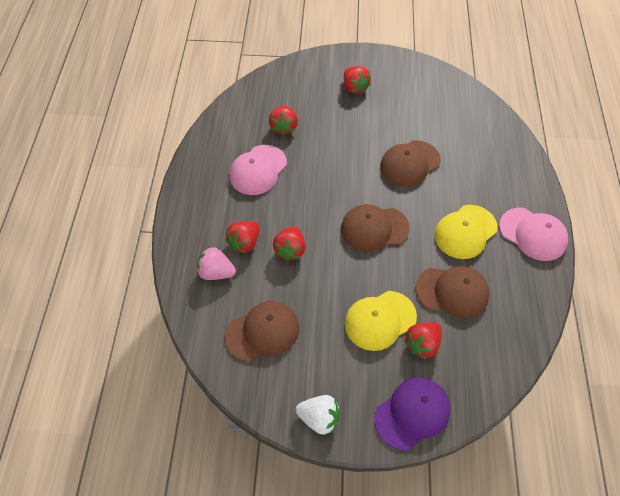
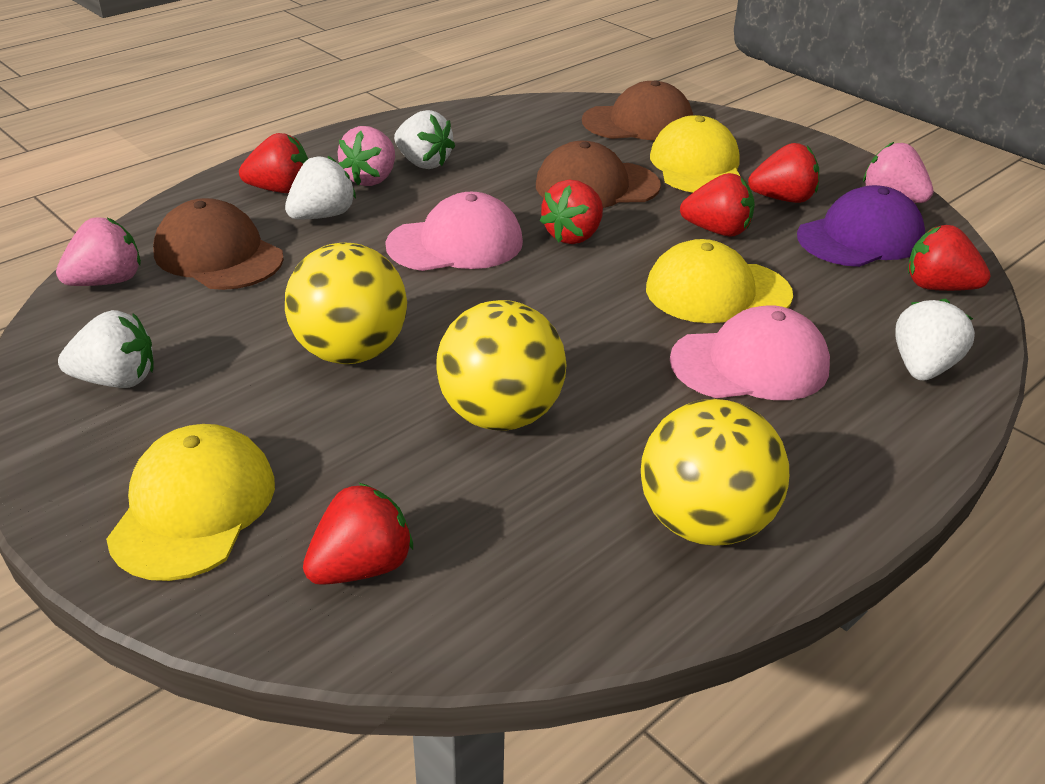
brown cap: [225,301,299,362] [341,204,410,251] [380,140,441,187] [416,266,490,318] = 4 -> [153,198,284,290] [536,141,661,208] [582,80,693,140] = 3
pink strawberry: [197,247,236,280] = 1 -> [56,217,141,286] [338,126,395,186] [863,142,934,203] = 3
red strawberry: [226,221,260,253] [269,106,298,135] [273,226,306,261] [344,66,371,94] [404,322,442,359] = 5 -> [239,133,308,193] [303,483,413,585] [540,179,603,244] [680,173,755,237] [748,143,819,203] [908,225,991,291] = 6
white strawberry: [296,395,340,435] = 1 -> [58,310,154,388] [285,156,356,220] [394,110,455,169] [895,298,975,381] = 4
yellow ball: none = 0 -> [285,243,407,364] [436,300,567,431] [641,399,789,546] = 3
yellow cap: [345,291,417,351] [434,205,498,259] = 2 -> [106,424,275,581] [646,239,793,323] [650,115,741,193] = 3

